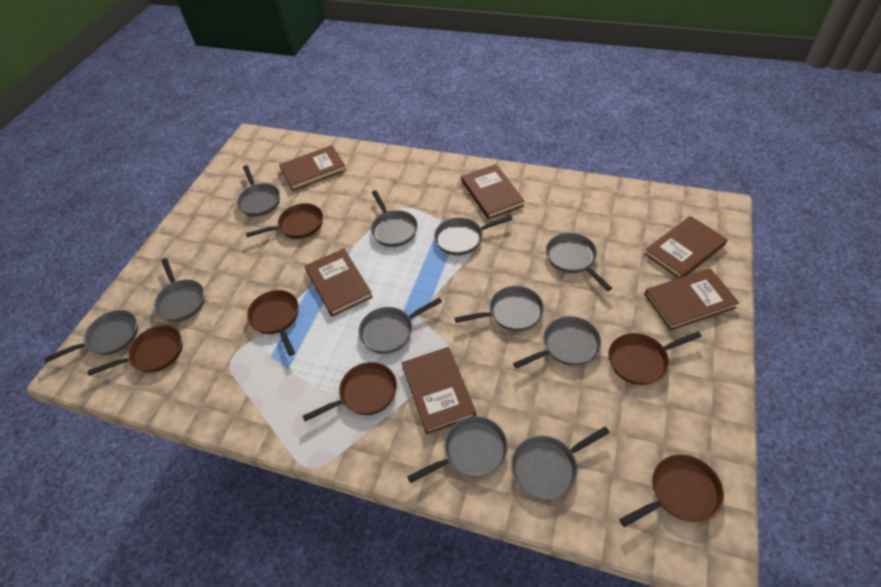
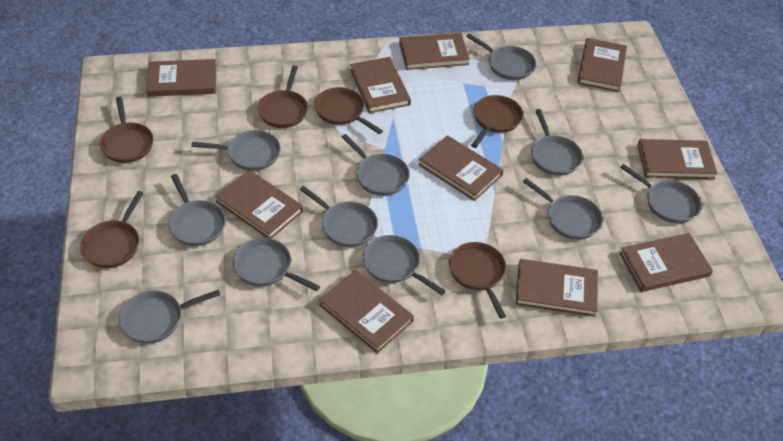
brown book: [279,145,346,191] [305,248,373,317] [402,347,476,434] [461,164,525,219] [644,216,728,278] [644,268,739,331] = 6 -> [146,59,216,97] [215,170,303,239] [319,270,414,354] [350,57,411,113] [399,33,470,70] [419,135,503,201] [515,259,598,317] [577,38,627,92] [619,233,713,292] [637,139,718,179] = 10

